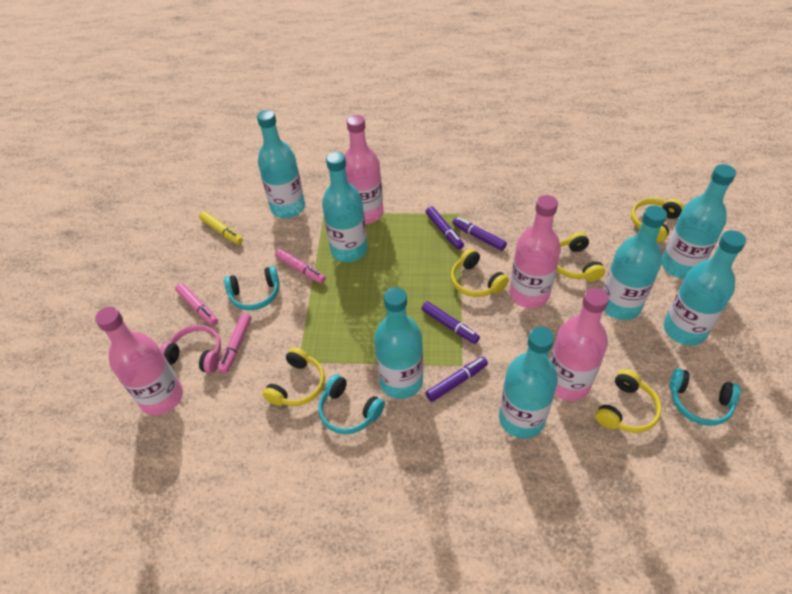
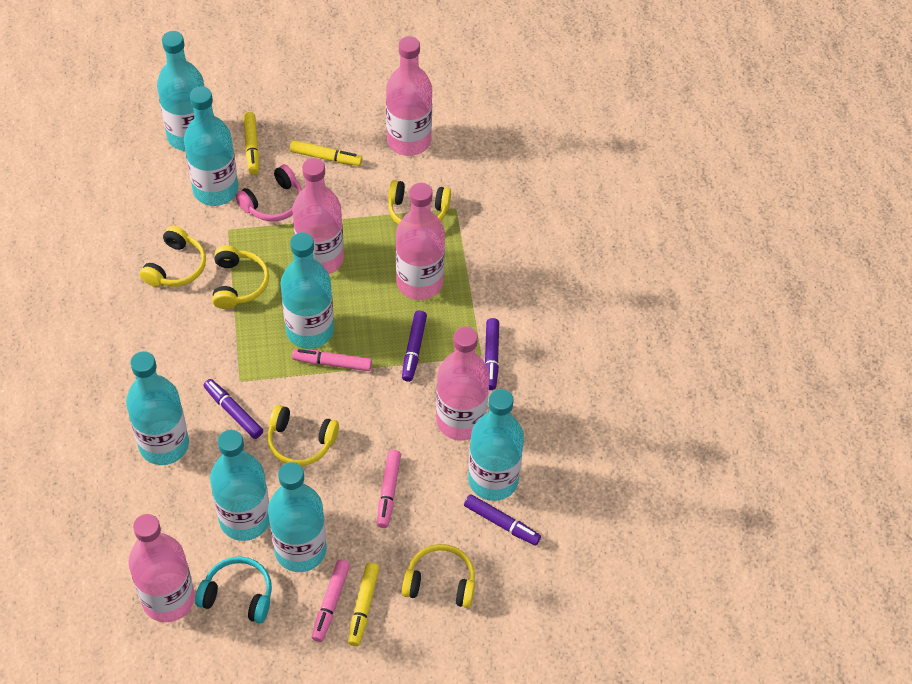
pink bottle: [95,307,183,415] [345,115,383,224] [509,195,561,308] [550,288,609,401] = 4 -> [128,514,195,622] [292,158,344,274] [386,36,432,156] [396,183,445,300] [436,327,489,440] = 5
turquoise headphones: [224,266,279,310] [318,374,385,434] [670,368,740,426] = 3 -> [195,556,272,623] = 1
yellow marker: [199,211,243,245] = 1 -> [243,112,259,175] [290,140,362,166] [348,563,379,646] = 3

